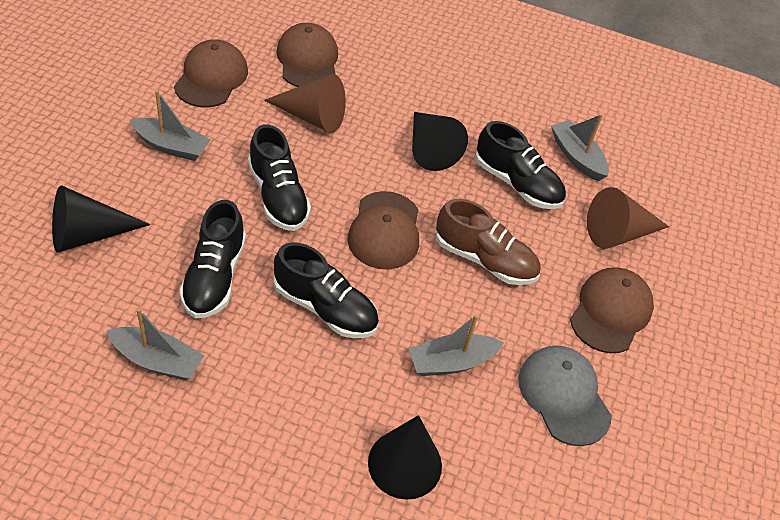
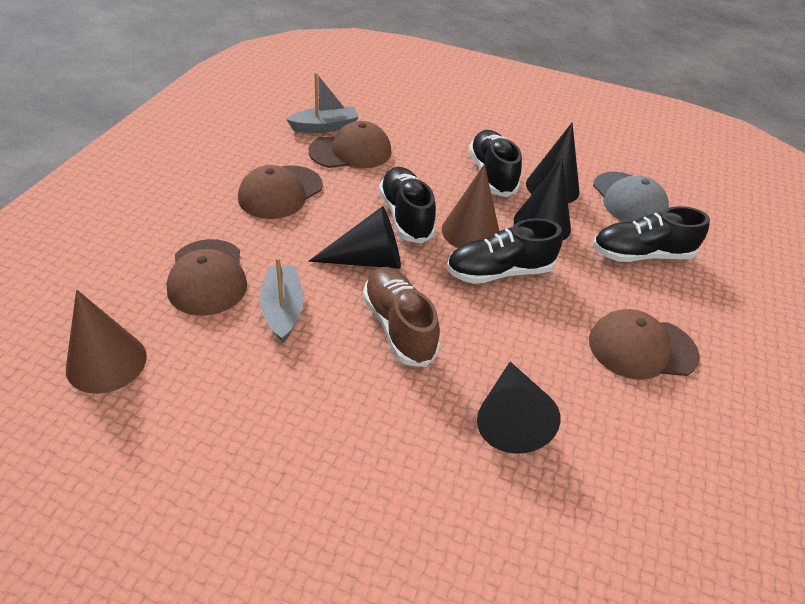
black cone: [52,185,151,253] [368,415,442,500] [412,112,468,171] = 3 -> [308,206,401,269] [477,362,560,454] [514,158,571,240] [526,122,580,203] = 4
grey boat: [107,308,204,381] [130,90,211,161] [409,314,504,376] [551,114,609,181] = 4 -> [260,257,304,343] [286,72,359,133] = 2

